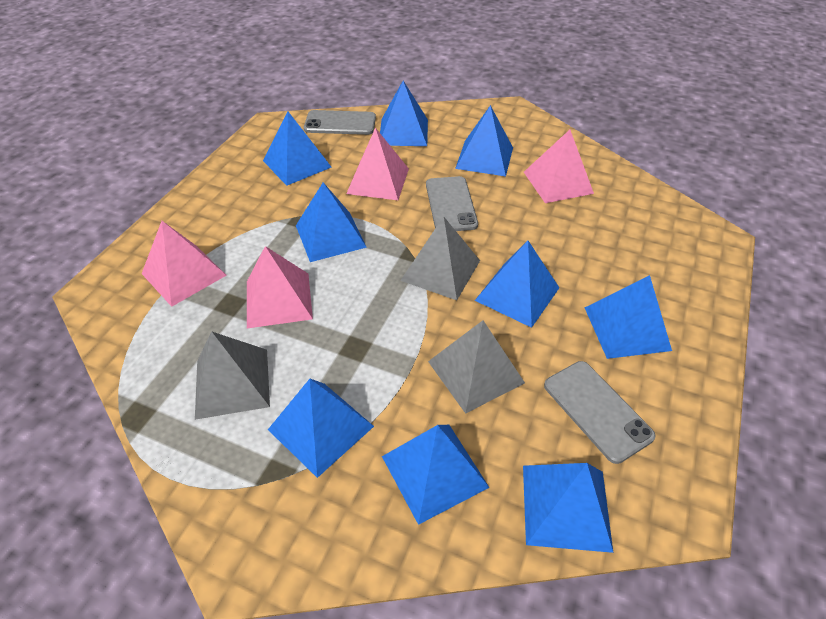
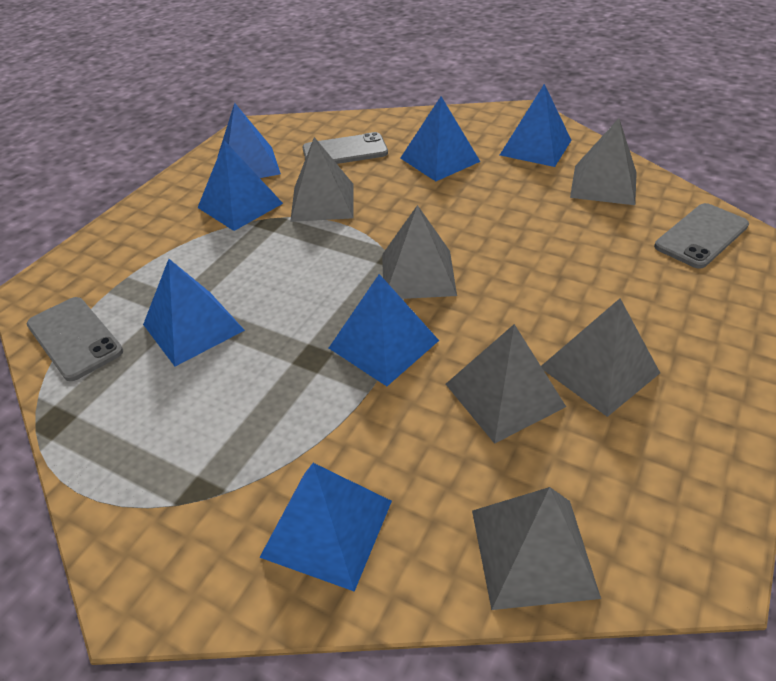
blue pyramid: [263,112,332,186] [268,379,374,478] [296,183,367,262] [380,81,428,146] [382,425,490,525] [455,105,513,176] [475,241,559,328] [523,463,613,553] [585,275,672,359] = 9 -> [143,259,245,367] [197,140,283,231] [217,103,281,178] [259,463,392,592] [329,274,439,386] [400,96,480,181] [500,84,571,167] = 7
grey pyramid: [195,331,270,420] [400,216,480,300] [428,320,525,414] = 3 -> [290,137,354,222] [382,205,457,299] [446,324,566,444] [472,487,601,610] [541,298,660,417] [570,118,637,205] = 6
pink pyramid: [142,221,227,307] [247,246,313,328] [346,128,409,200] [524,130,594,203] = 4 -> none = 0

